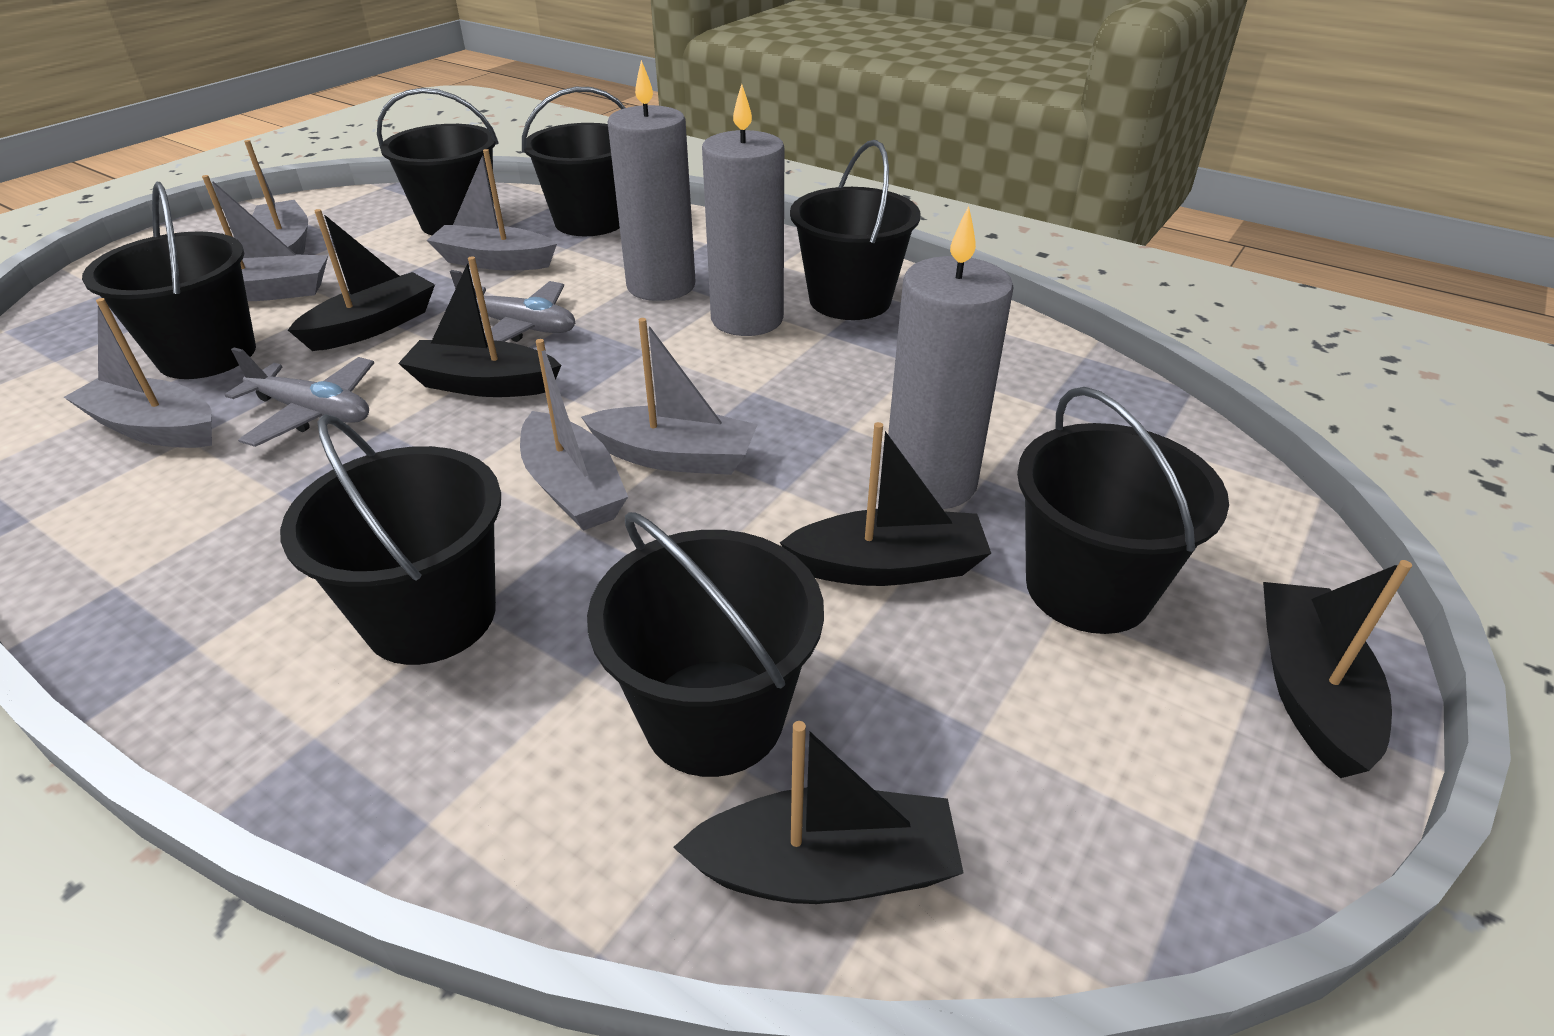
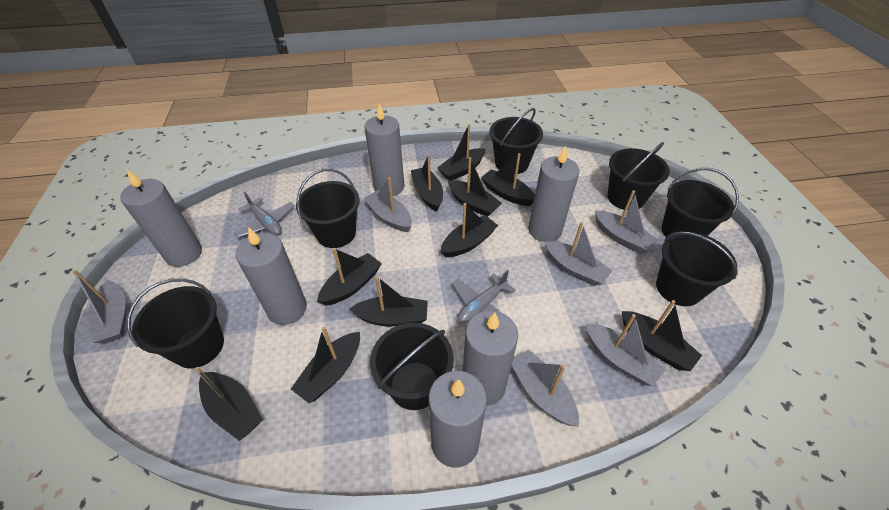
black boat: [288,209,435,351] [398,256,561,397] [673,721,964,904] [780,422,991,586] [1263,560,1412,778] = 5 -> [195,367,263,441] [291,327,360,403] [317,248,382,306] [350,276,428,327] [411,155,443,211] [437,124,485,180] [440,203,498,257] [448,157,502,217] [481,153,535,206] [622,300,702,371] = 10
grey candle: [608,60,696,301] [702,84,784,336] [888,206,1014,509] = 3 -> [120,170,202,267] [236,227,307,325] [365,104,404,196] [428,371,487,468] [463,311,518,406] [528,146,580,242] = 6

